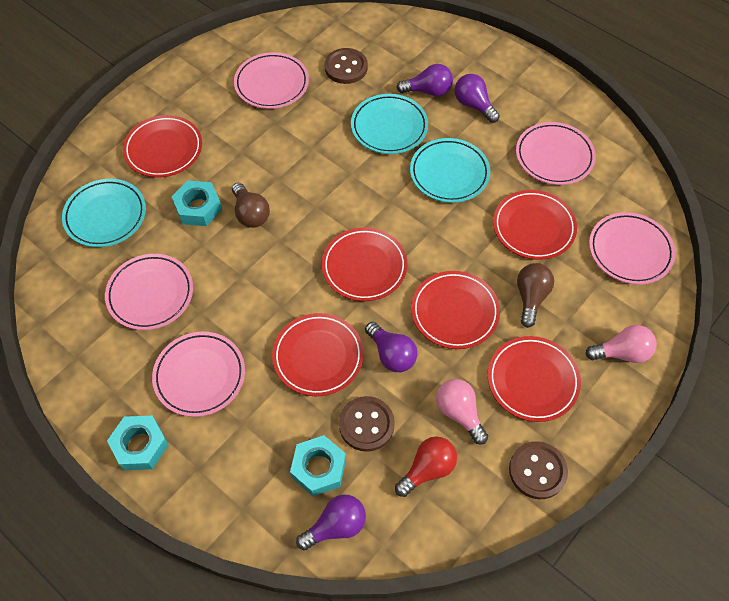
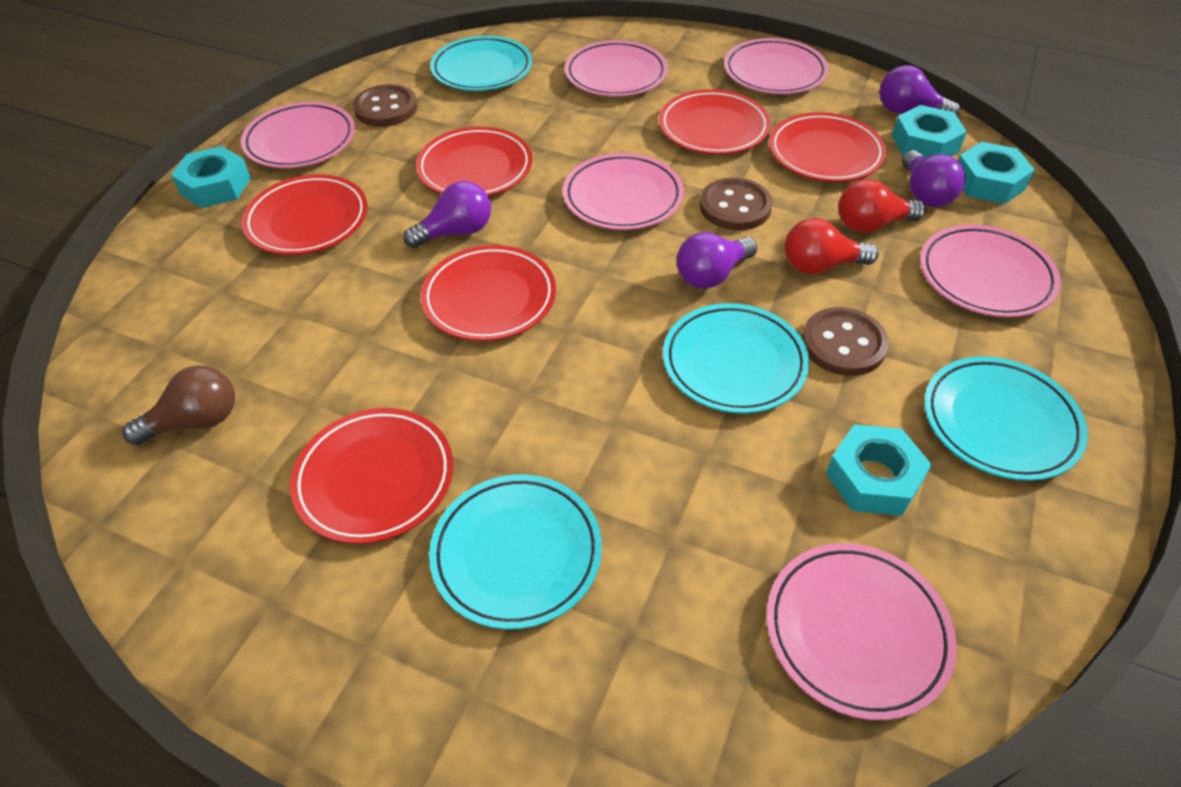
brown light bulb: [232,183,270,228] [517,263,554,328] = 2 -> [123,365,235,445] = 1
pink light bulb: [436,379,488,445] [585,325,657,363] = 2 -> none = 0
pink plate: [105,254,193,330] [152,332,245,417] [234,52,309,109] [516,122,596,185] [589,212,675,285] = 5 -> [241,102,355,168] [563,153,684,230] [565,40,668,97] [724,38,829,94] [767,543,957,720] [920,225,1061,317] = 6
red light bulb: [395,436,457,497] = 1 -> [785,218,879,274] [838,179,926,233] = 2
turquoise nut: [107,416,169,470] [172,181,222,226] [290,435,346,496] = 3 -> [171,146,251,208] [826,424,932,516] [892,105,967,157] [958,142,1035,204] = 4
turquoise plate: [62,179,146,247] [351,94,428,154] [410,138,490,203] = 3 -> [429,474,602,630] [430,36,532,91] [663,303,810,414] [924,356,1088,481] = 4

